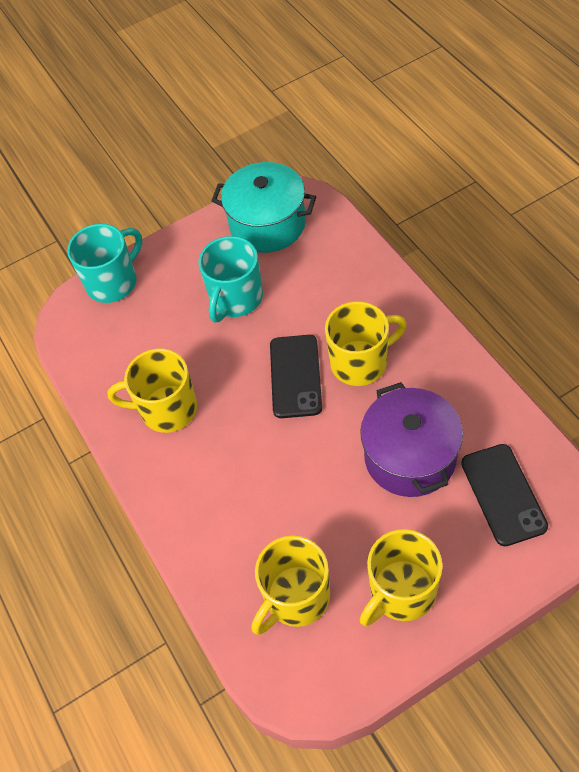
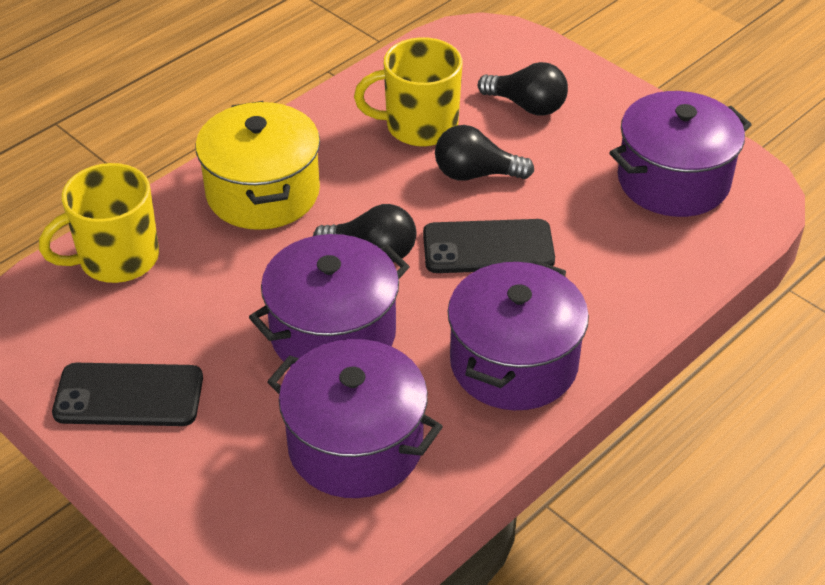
black light bulb: none = 0 -> [313,204,417,262] [435,125,534,181] [478,62,568,116] = 3
purple pot: [360,382,463,497] = 1 -> [249,234,410,367] [267,339,443,498] [448,260,589,410] [609,91,752,217] = 4
turquoise mug: [67,224,142,303] [198,236,263,322] = 2 -> none = 0
turquoise pot: [211,162,316,253] = 1 -> none = 0
yellow mug: [108,349,197,433] [252,536,330,635] [325,301,407,386] [360,529,443,626] = 4 -> [39,163,159,283] [354,37,462,146] = 2
yellow pot: none = 0 -> [195,101,320,230] = 1

